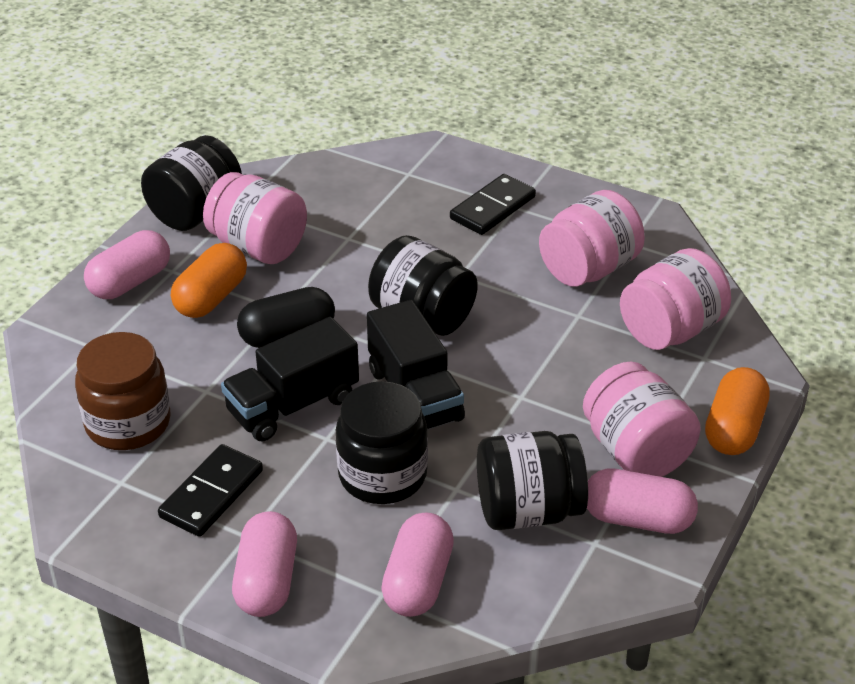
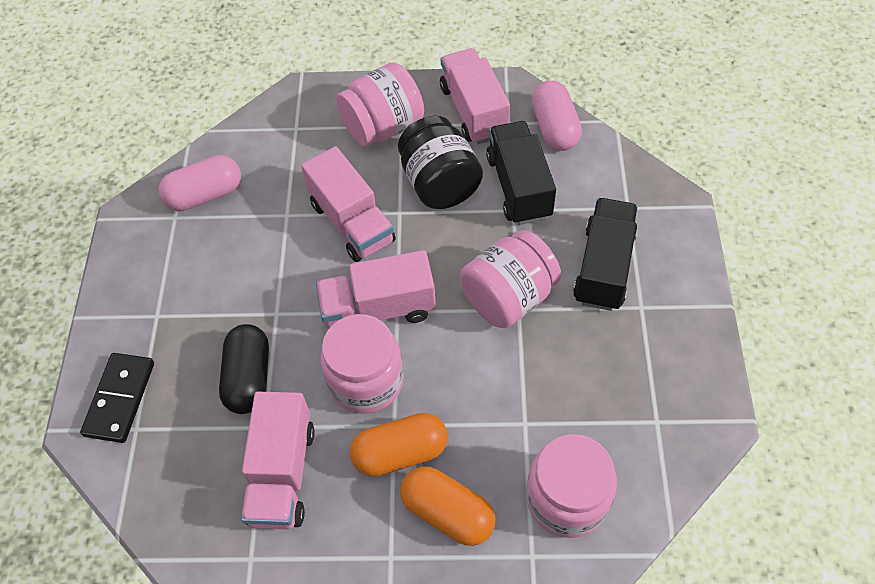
black domino: [158,444,263,537] [450,174,536,235] = 2 -> [80,353,154,443] = 1
black jar: [141,135,242,231] [336,381,428,504] [368,235,478,336] [477,431,588,530] = 4 -> [398,116,483,209] = 1
brown jar: [75,332,171,450] = 1 -> none = 0
pink capsule: [84,230,170,299] [232,511,297,617] [381,513,454,617] [587,468,698,534] = 4 -> [159,155,241,211] [532,81,582,151] = 2
pink truck: none = 0 -> [241,392,315,530] [301,146,396,262] [316,250,436,329] [440,48,510,144] = 4

